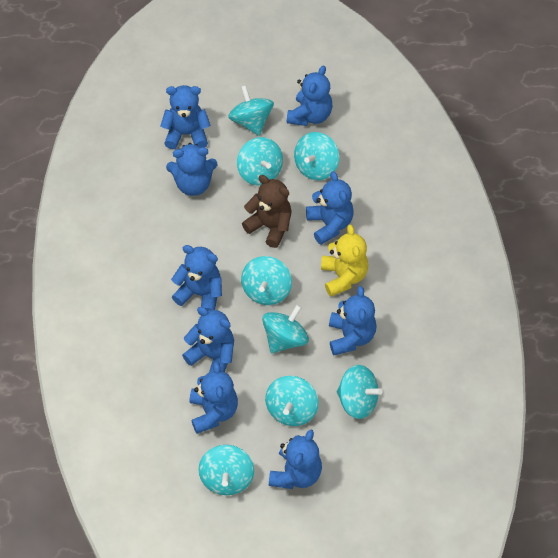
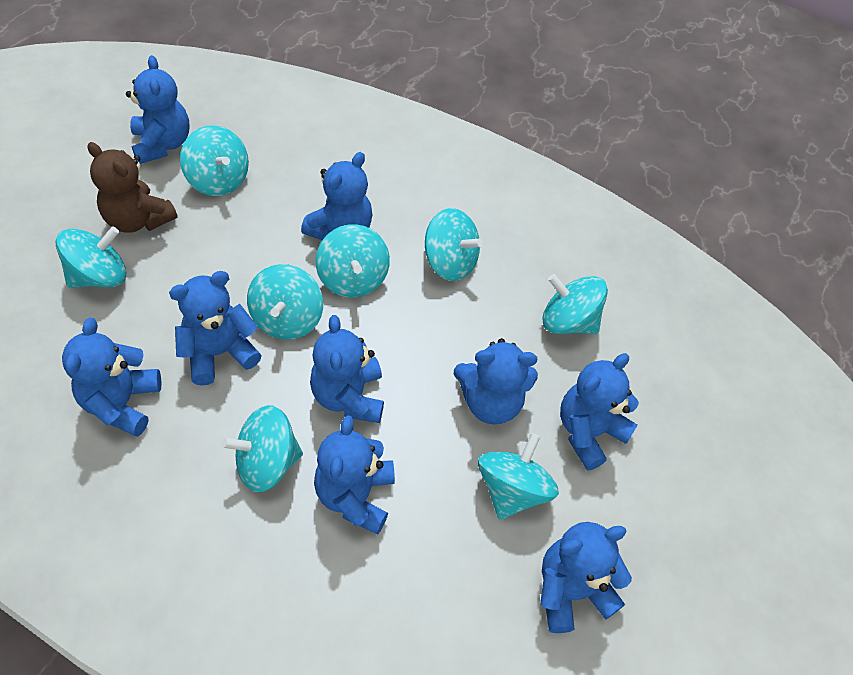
yellow teddy bear: [321,225,368,297] = 1 -> none = 0

